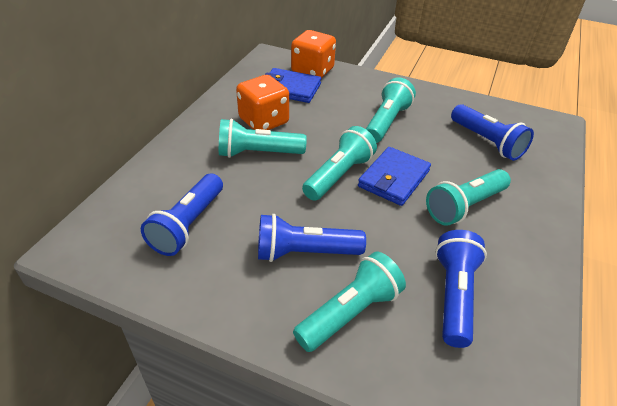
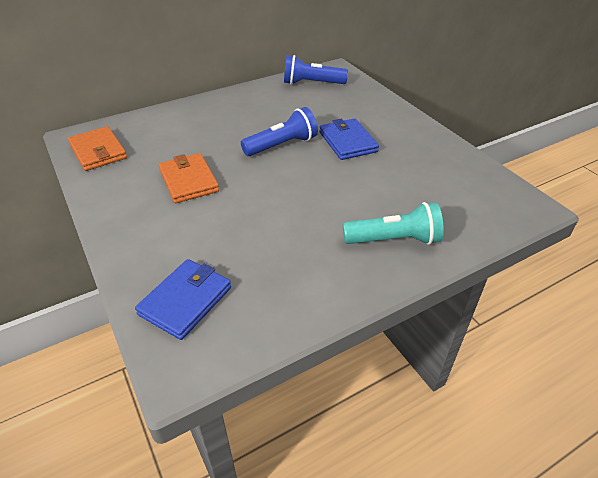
blue flashlight: [141,174,223,256] [258,214,366,262] [435,230,487,348] [451,104,534,161] = 4 -> [241,107,318,156] [284,55,348,85] = 2
orange dice: [236,75,289,130] [291,30,336,78] = 2 -> none = 0
orange wallet: none = 0 -> [68,126,127,171] [159,153,219,203] = 2
turquoise flashlight: [219,119,307,158] [293,252,406,352] [302,126,377,201] [366,77,416,143] [426,169,511,226] = 5 -> [343,202,444,245] = 1

